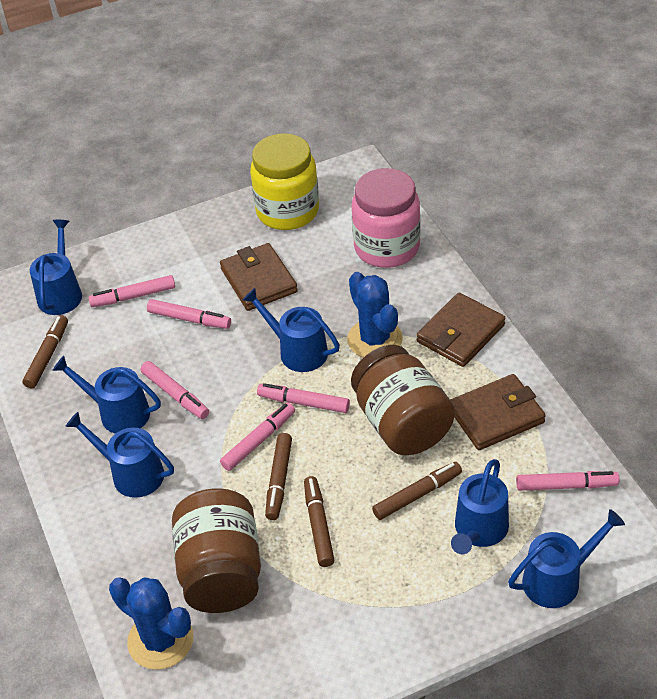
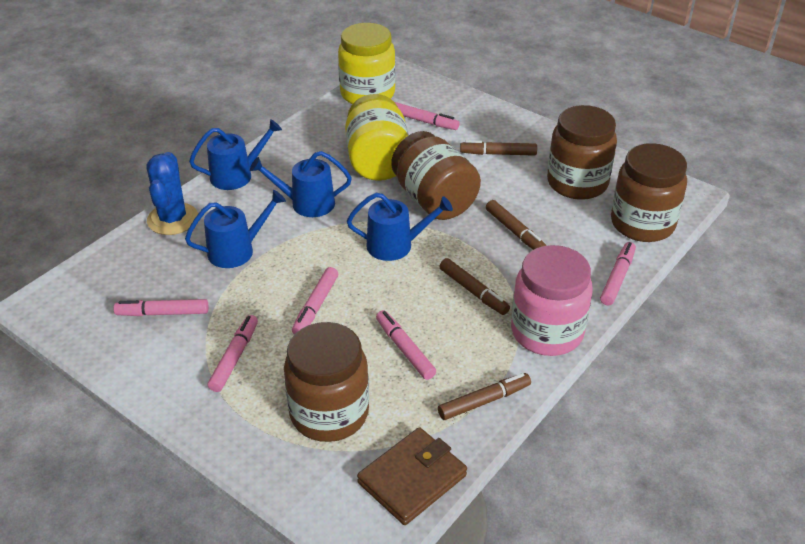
blue cactus: [109,577,193,670] [347,272,403,358] = 2 -> [147,152,198,235] = 1
blue watering can: [30,220,82,315] [52,356,161,434] [65,412,174,498] [243,288,340,372] [451,459,509,554] [508,509,625,608] = 6 -> [185,190,286,268] [189,119,282,190] [250,151,352,217] [347,193,453,261] = 4
brown jar: [172,488,261,613] [351,345,455,455] = 2 -> [284,322,369,442] [391,131,481,220] [547,105,617,200] [611,143,687,242] = 4
brown wallet: [220,243,298,311] [416,293,506,367] [450,374,546,450] = 3 -> [357,427,467,525] = 1
yellow jar: [250,133,319,230] = 1 -> [338,23,396,104] [345,94,409,181] = 2

